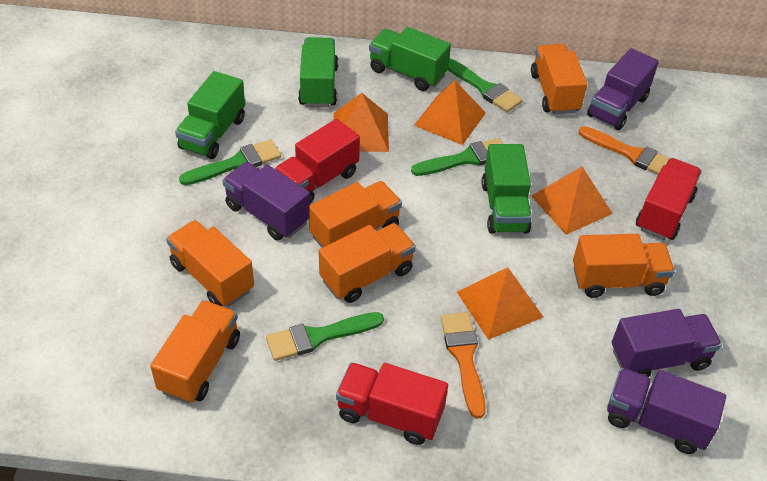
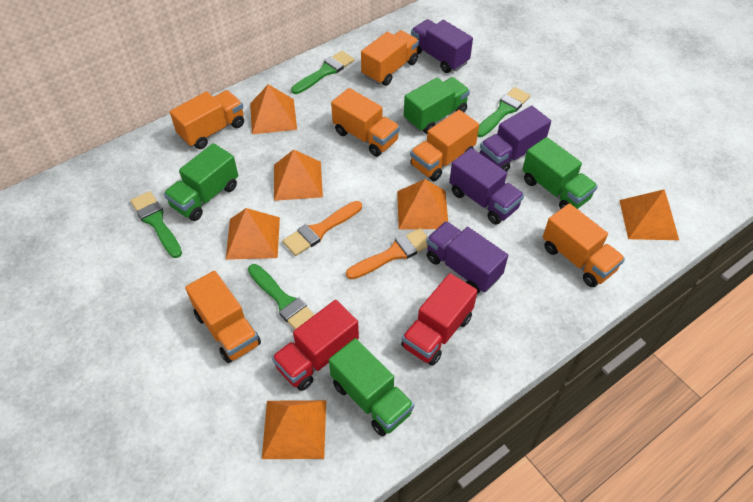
orange pyramid: [334,93,389,152] [414,80,486,145] [457,267,544,340] [531,167,613,235] = 4 -> [226,208,280,260] [250,84,297,134] [262,400,326,459] [274,149,323,201] [397,179,448,230] [619,189,679,240] = 6
red truck: [274,119,360,203] [336,363,448,445] [636,158,702,240] = 3 -> [272,300,359,391] [401,273,478,366] = 2

